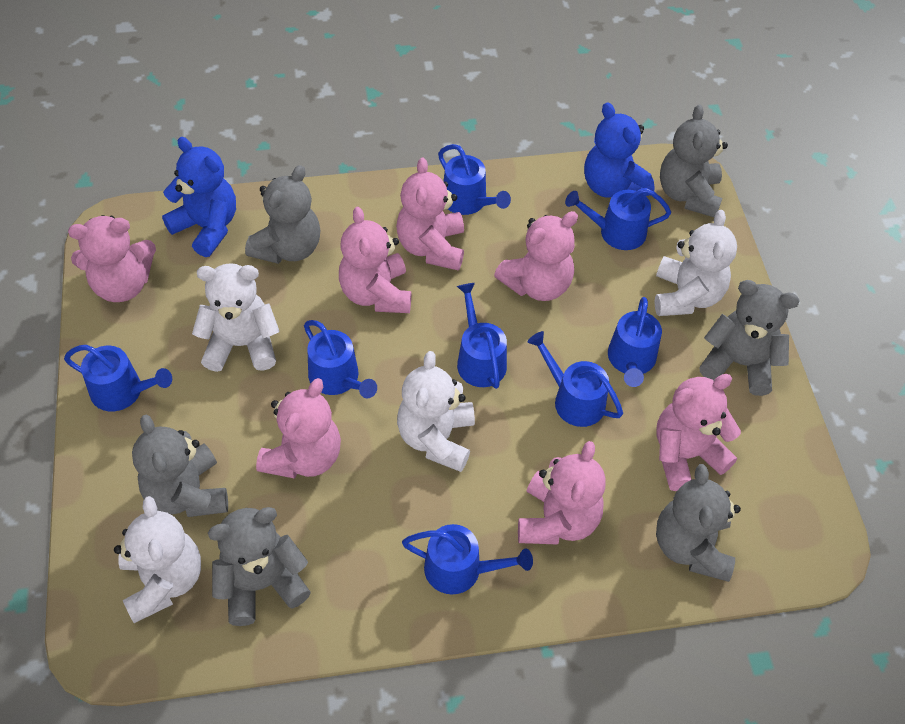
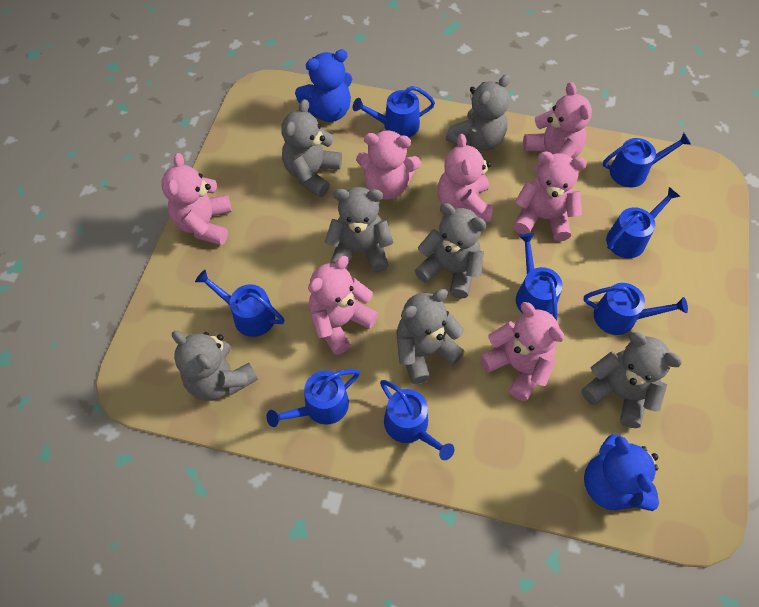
grey teddy bear: [132,415,228,517] [208,507,311,626] [245,165,320,264] [656,464,741,582] [660,105,728,217] [699,280,800,396] = 6 -> [172,331,258,401] [281,99,342,197] [325,187,393,273] [396,289,465,384] [415,203,487,299] [446,74,510,151] [581,332,682,428] = 7
white teddy bear: [114,496,201,623] [192,263,280,372] [397,351,475,472] [655,210,737,316] = 4 -> none = 0

